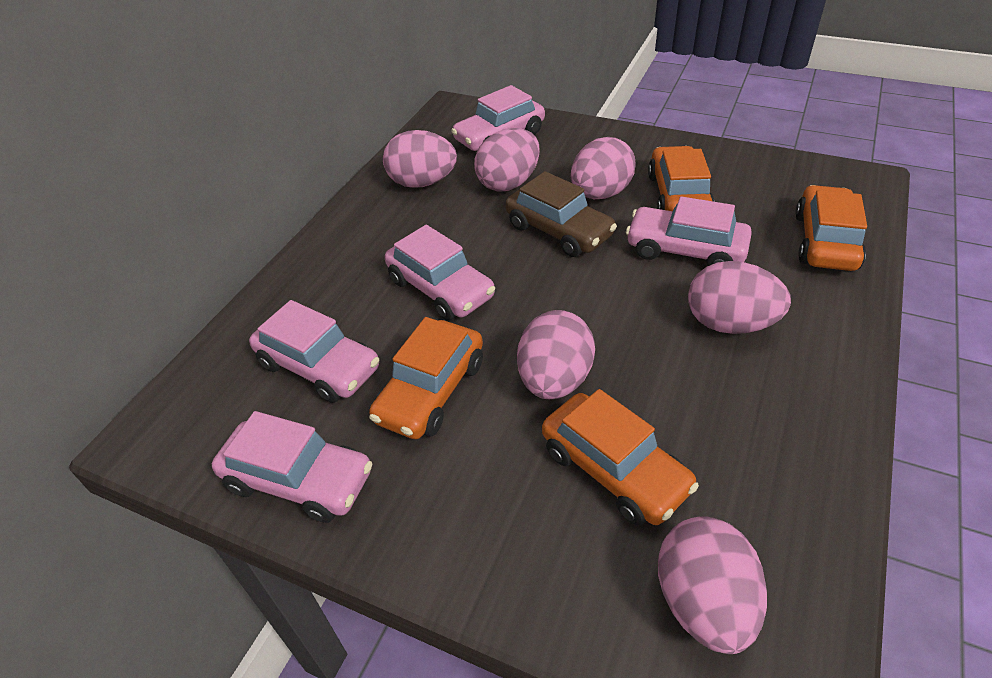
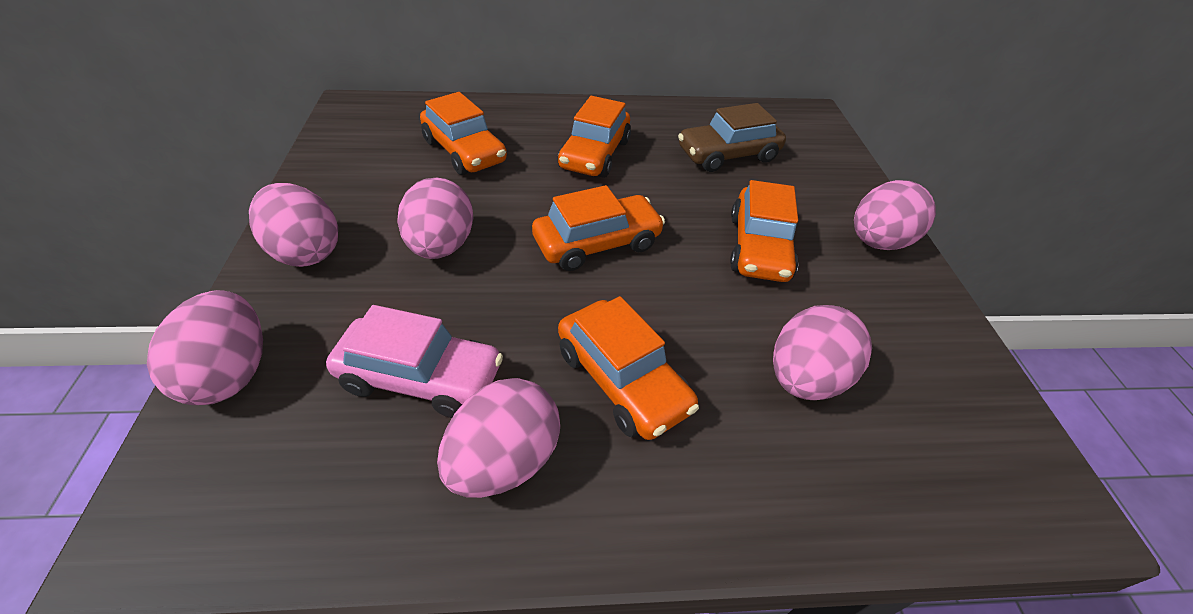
orange car: [369,317,483,439] [542,389,699,525] [648,146,714,211] [795,185,867,271] = 4 -> [420,92,507,175] [532,185,665,271] [558,96,631,178] [558,296,699,440] [730,180,799,282] = 5
pink car: [212,411,372,523] [249,300,379,403] [385,225,495,321] [451,85,545,151] [626,196,752,266] = 5 -> [326,305,503,418] = 1

